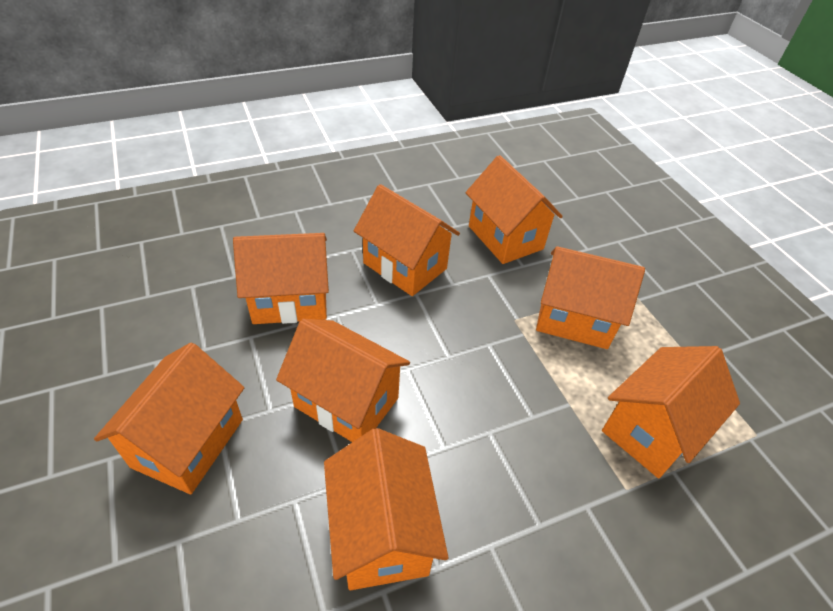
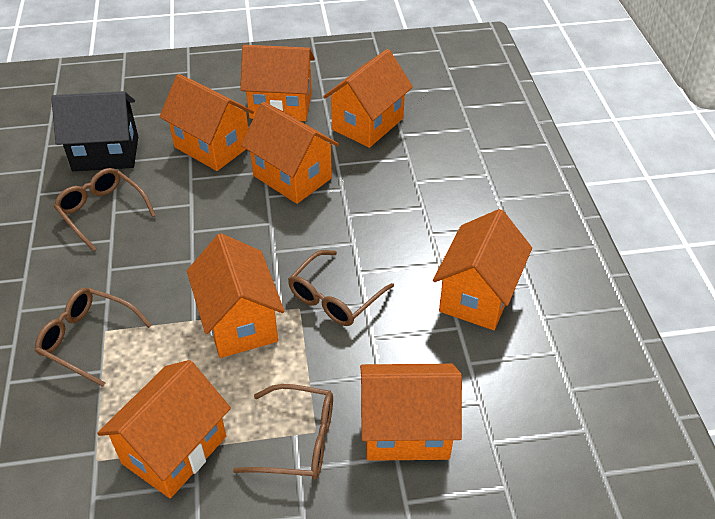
black house: none = 0 -> [51,91,138,171] = 1
brown glasses: none = 0 -> [35,288,152,387] [53,168,156,252] [233,384,333,479] [288,250,394,326] = 4

